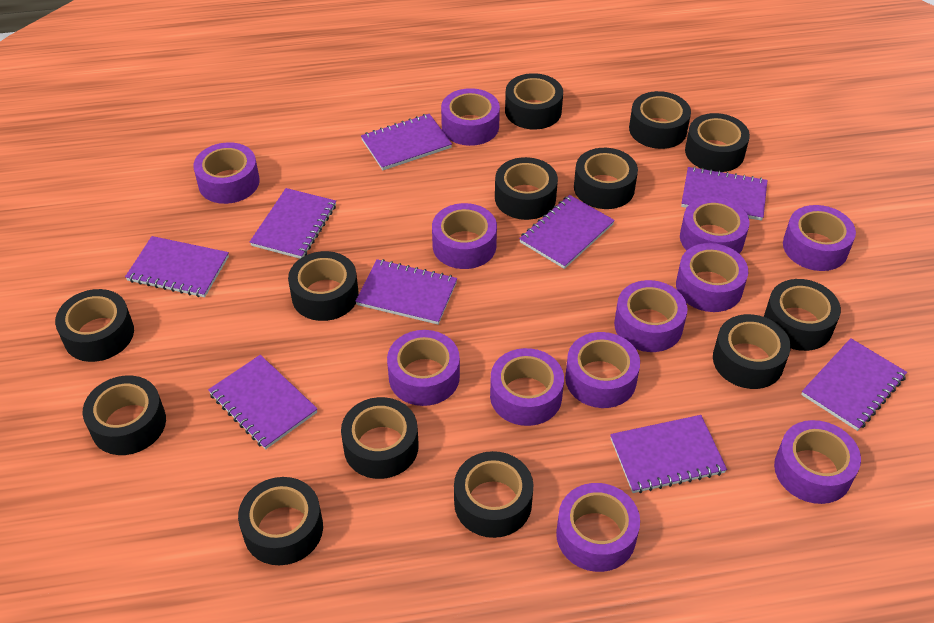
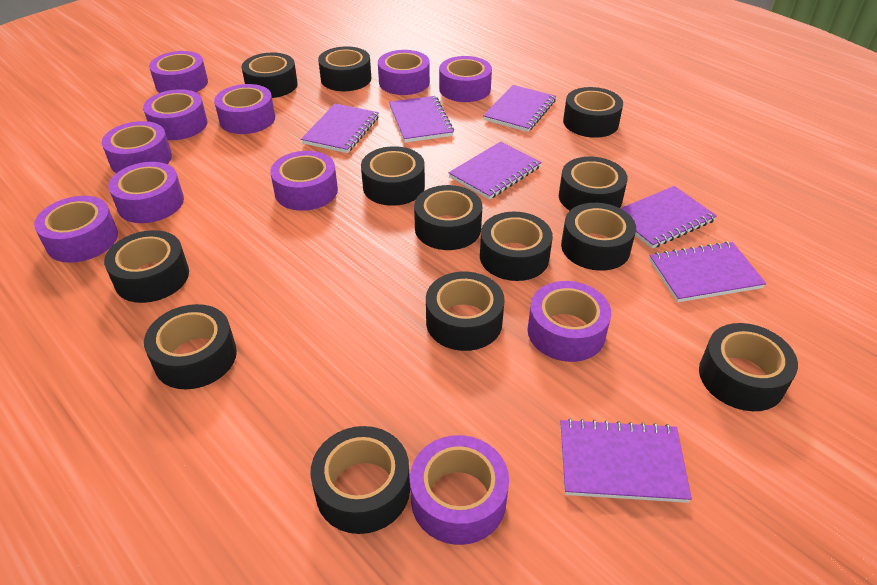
purple notebook: [125,236,229,297] [208,355,317,450] [250,188,336,259] [355,259,457,325] [361,114,452,170] [519,195,615,269] [610,415,727,493] [681,166,767,221] [801,338,907,431] = 9 -> [301,104,379,153] [389,96,454,143] [448,141,541,200] [483,85,556,132] [560,418,692,503] [620,186,717,248] [649,241,766,303] = 7
purple tape: [193,142,260,204] [387,330,460,406] [432,203,497,269] [441,88,500,146] [490,348,564,426] [556,483,640,572] [565,332,640,408] [614,280,687,352] [676,243,748,312] [680,197,750,254] [774,420,861,504] [783,205,856,271] = 12 -> [34,196,118,263] [102,121,172,173] [108,162,184,223] [143,89,208,140] [149,51,208,93] [214,84,275,134] [270,151,338,211] [378,50,430,95] [410,435,509,545] [439,56,492,102] [527,281,611,362] = 11

